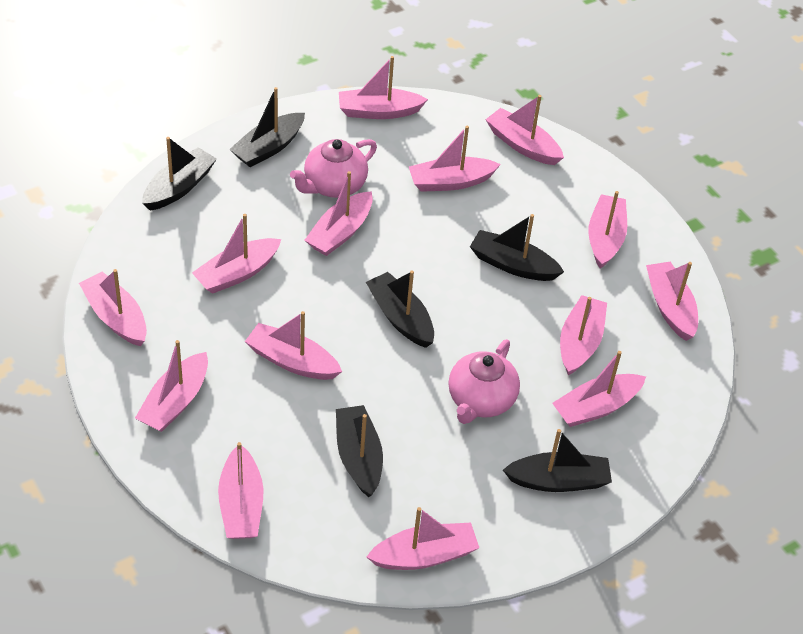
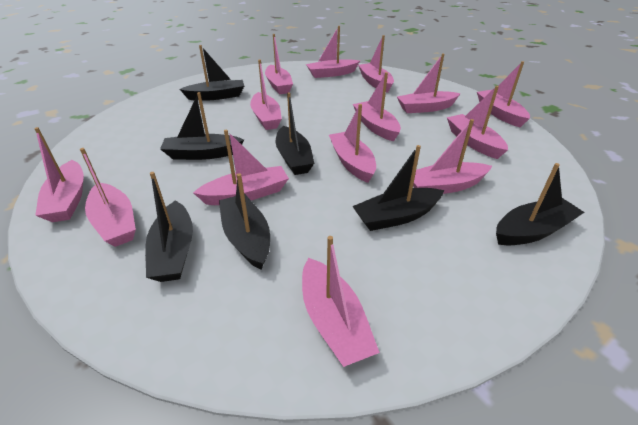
black boat: [142,137,217,211] [230,87,305,167] [336,405,383,497] [366,270,434,348] [470,214,564,281] [503,429,612,492] = 6 -> [145,172,193,282] [160,92,244,160] [180,45,244,101] [219,173,270,270] [276,92,314,175] [352,145,444,231] [496,163,584,246] = 7
pink teapot: [290,139,377,198] [448,339,520,424] = 2 -> none = 0

